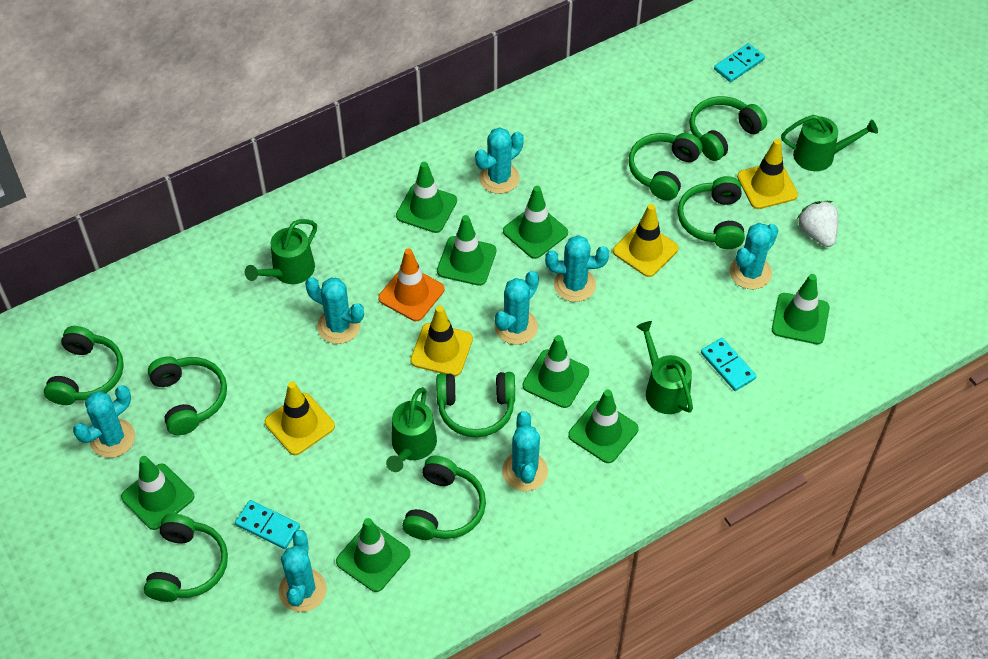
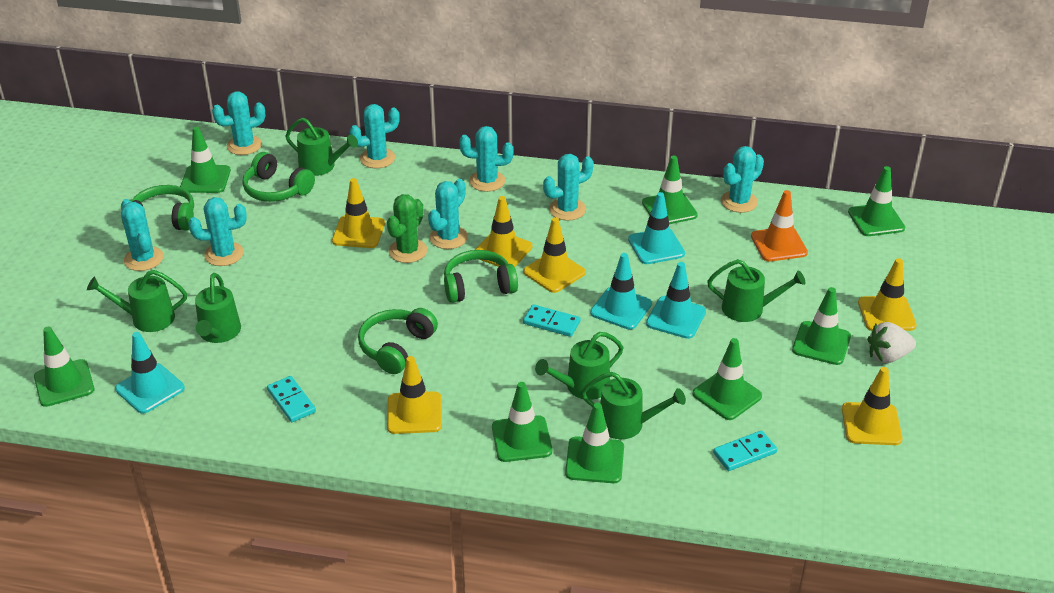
green cactus: none = 0 -> [387,194,427,263] = 1
green headphones: [44,326,124,405] [144,514,228,602] [148,356,227,435] [402,456,486,540] [436,372,515,437] [629,133,702,201] [677,176,745,249] [689,96,767,161] = 8 -> [121,185,194,230] [242,152,315,202] [358,308,438,374] [444,250,518,303] = 4
green watering can: [245,219,317,284] [386,387,437,472] [636,321,693,414] [781,115,878,171] = 4 -> [87,270,187,332] [195,273,241,343] [285,118,358,176] [535,332,623,400] [581,372,686,439] [707,259,805,322] = 6
turquoise traffic cone: none = 0 -> [115,332,185,413] [590,253,652,330] [628,192,685,264] [646,262,706,339] = 4
yellow traffic cone: [265,381,335,455] [410,305,473,376] [613,204,678,277] [737,139,798,209] = 4 -> [332,178,385,248] [387,356,442,434] [475,196,532,267] [523,217,586,293] [842,367,902,445] [858,258,917,331] = 6

